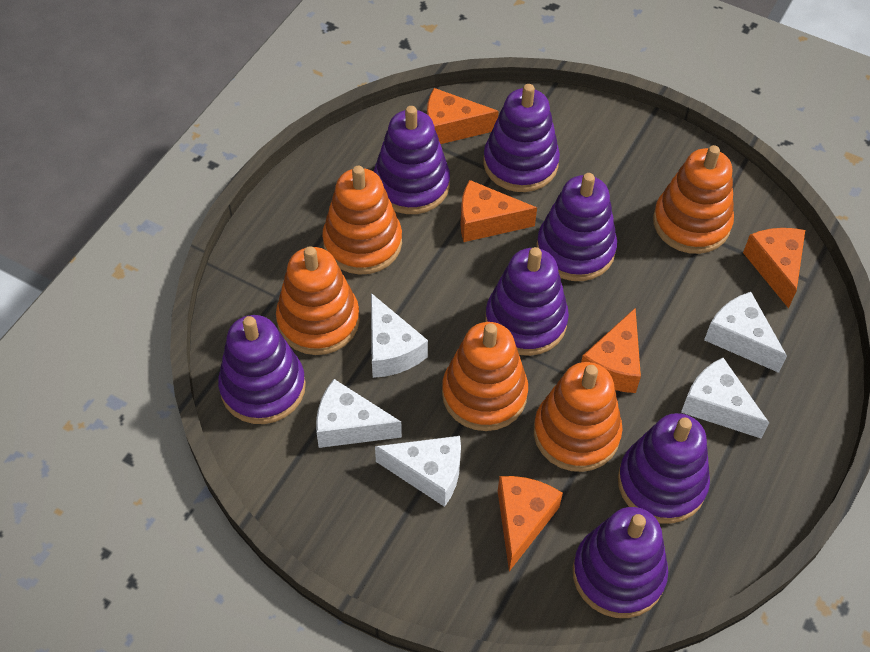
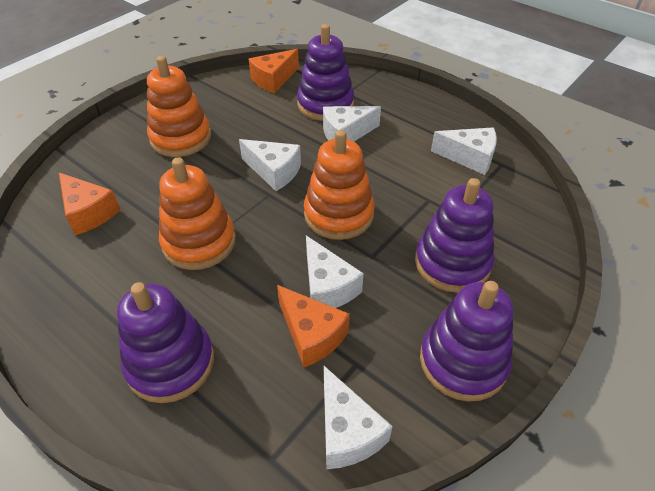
orange cheese: [427,88,499,144] [461,180,537,242] [498,476,563,571] [581,308,641,393] [743,228,805,308] = 5 -> [59,173,120,235] [249,49,299,93] [277,285,350,367] = 3
orange stacking toy: [276,246,360,355] [322,166,402,275] [442,322,528,431] [534,362,623,472] [653,145,734,254] = 5 -> [147,56,211,157] [159,157,236,270] [304,130,375,240] = 3
purple stacking toy: [218,315,306,424] [374,106,450,214] [483,84,560,192] [485,247,569,356] [537,173,617,281] [573,507,668,618] [618,413,710,524] = 7 -> [117,282,214,403] [297,24,354,121] [415,178,494,293] [420,281,514,402] = 4

